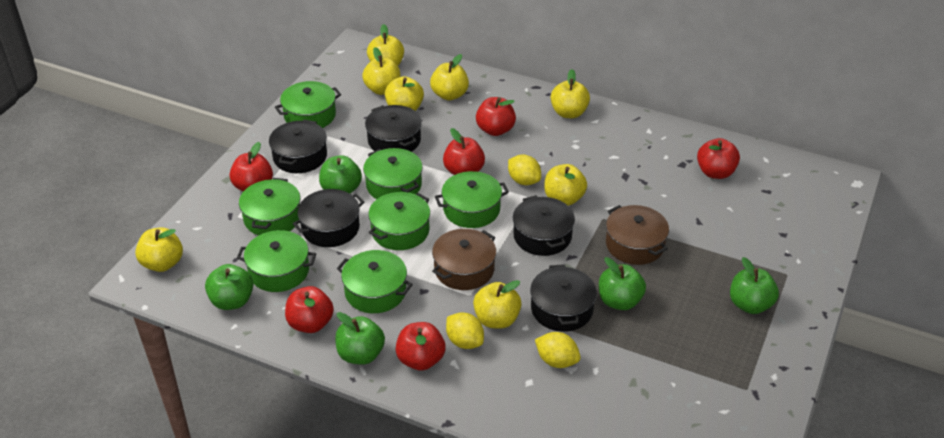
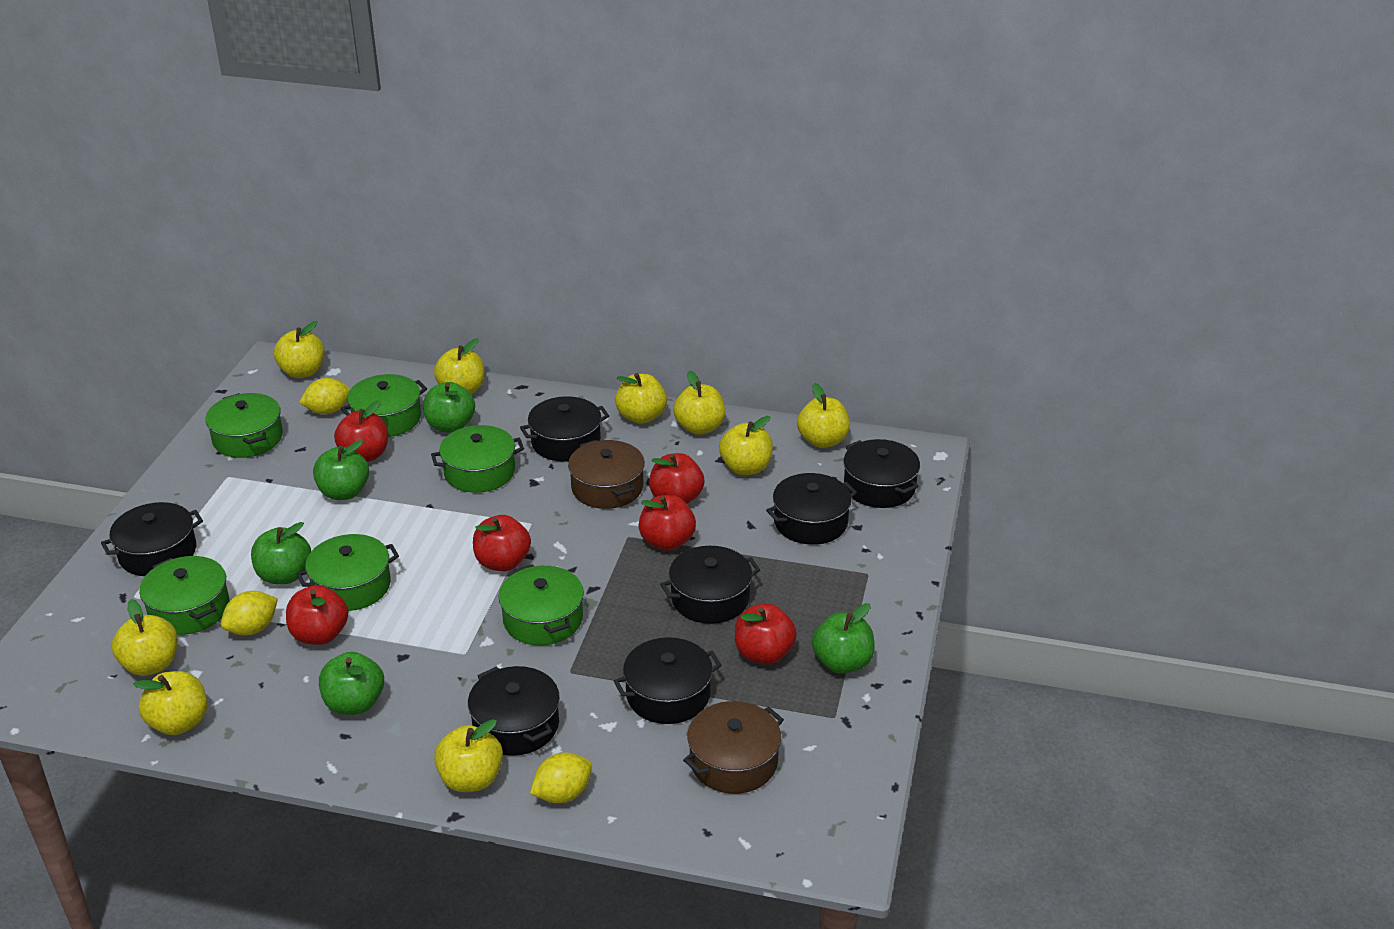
black pot: [269,120,327,173] [293,189,364,247] [365,105,422,152] [513,195,575,256] [530,264,597,332] = 5 -> [101,502,203,576] [468,666,560,756] [520,396,609,462] [614,637,722,724] [660,546,760,624] [766,473,857,545] [844,439,920,508] = 7
green pot: [237,230,316,292] [239,178,300,235] [275,81,341,128] [337,250,413,313] [363,148,423,199] [368,192,430,250] [435,171,509,228] = 7 -> [139,556,230,635] [205,393,283,458] [297,534,399,611] [341,374,427,437] [431,425,524,493] [499,564,584,645] = 6
yellow apple: [135,227,183,272] [362,47,400,95] [367,24,404,66] [385,76,424,111] [430,54,469,101] [473,280,522,329] [544,164,587,206] [551,69,590,118] = 8 -> [112,599,178,676] [133,671,207,735] [274,321,324,378] [434,338,485,394] [434,719,503,792] [615,373,667,424] [673,370,725,435] [719,416,773,475] [797,383,850,448] = 9

